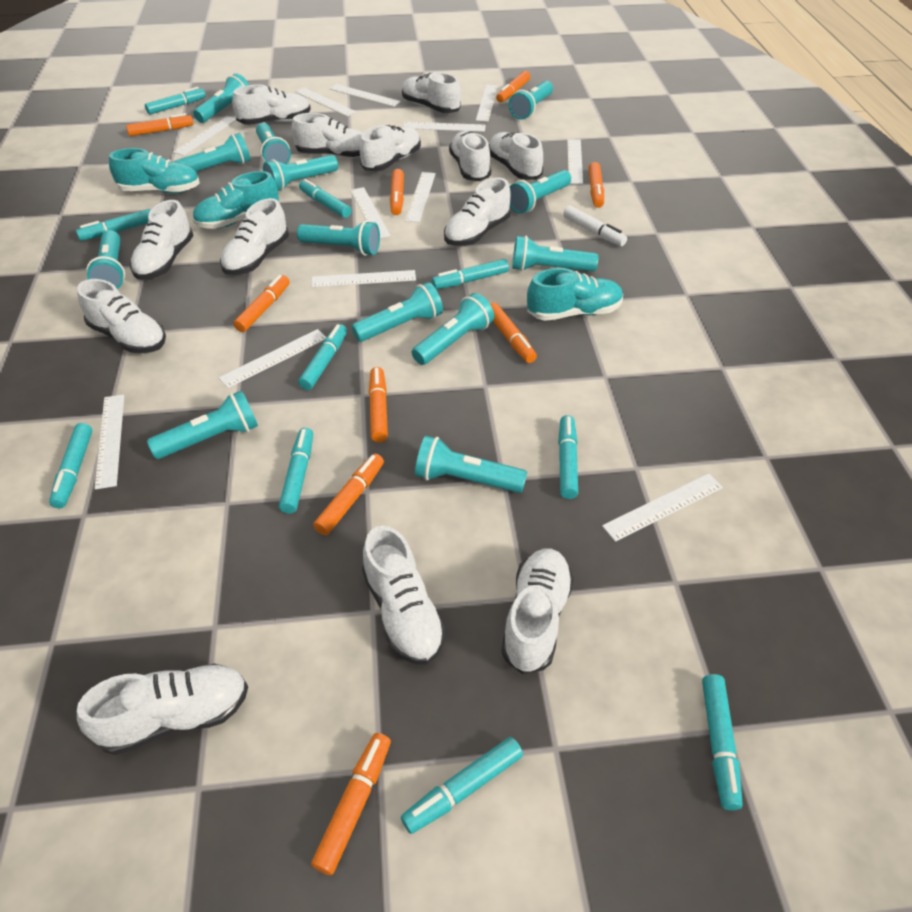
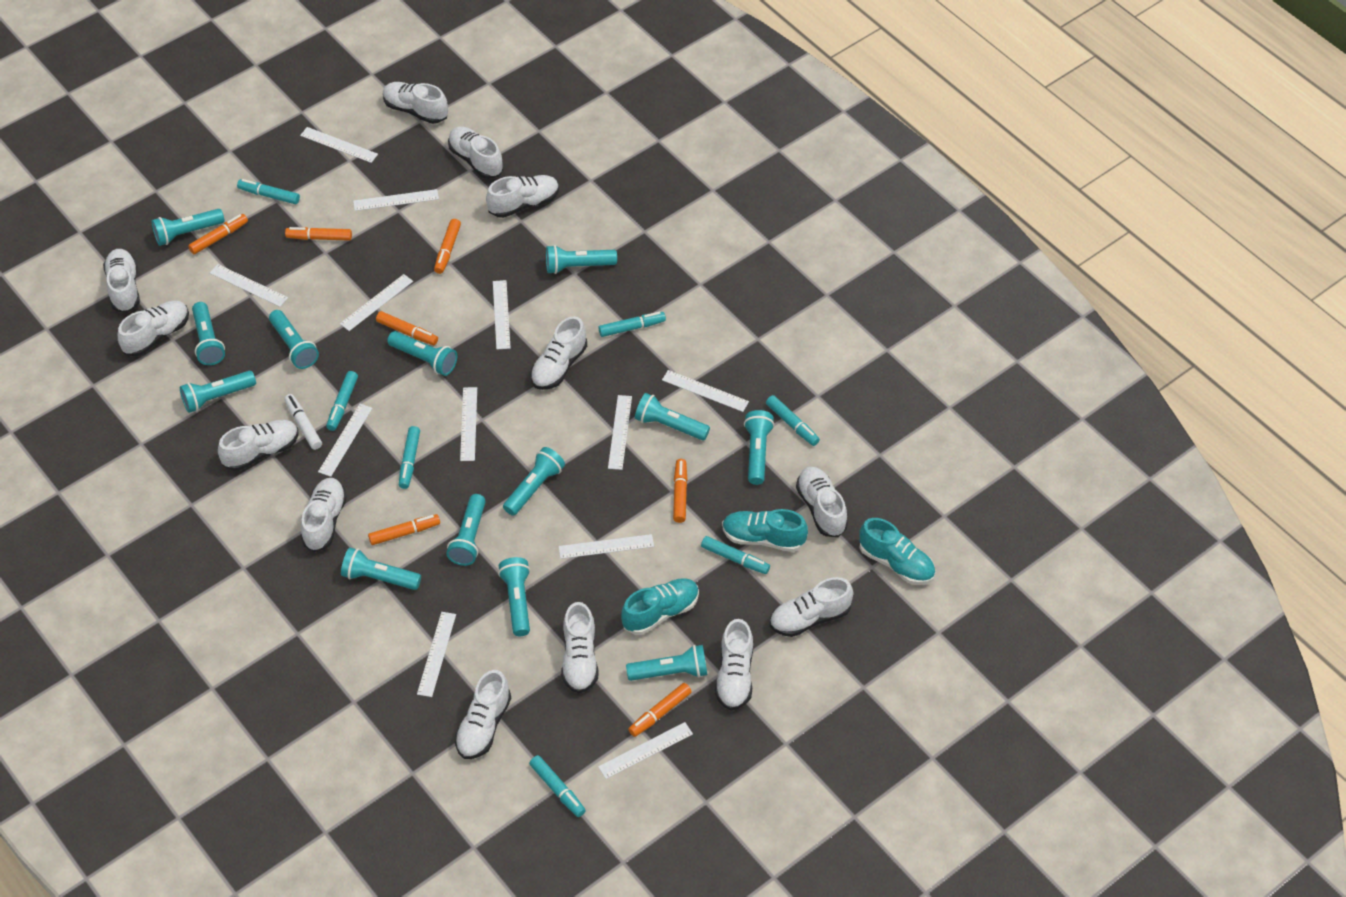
orange marker: [126,113,194,136] [233,275,290,332] [311,733,391,875] [313,454,384,535] [369,367,388,443] [390,169,404,215] [490,302,537,363] [496,71,531,102] [588,162,604,208] = 9 -> [188,214,248,254] [285,227,352,241] [368,514,440,545] [376,311,438,345] [434,219,461,274] [628,683,692,737] [673,459,688,523] = 7
turquoise marker: [49,423,92,508] [76,209,151,241] [145,87,206,115] [279,428,313,514] [298,324,347,390] [299,179,351,218] [401,737,523,834] [432,259,509,289] [558,415,578,499] [702,674,743,810] = 10 -> [237,179,300,204] [326,371,358,431] [399,426,420,489] [529,755,586,817] [599,312,666,337] [701,536,770,574] [766,395,820,446] = 7

